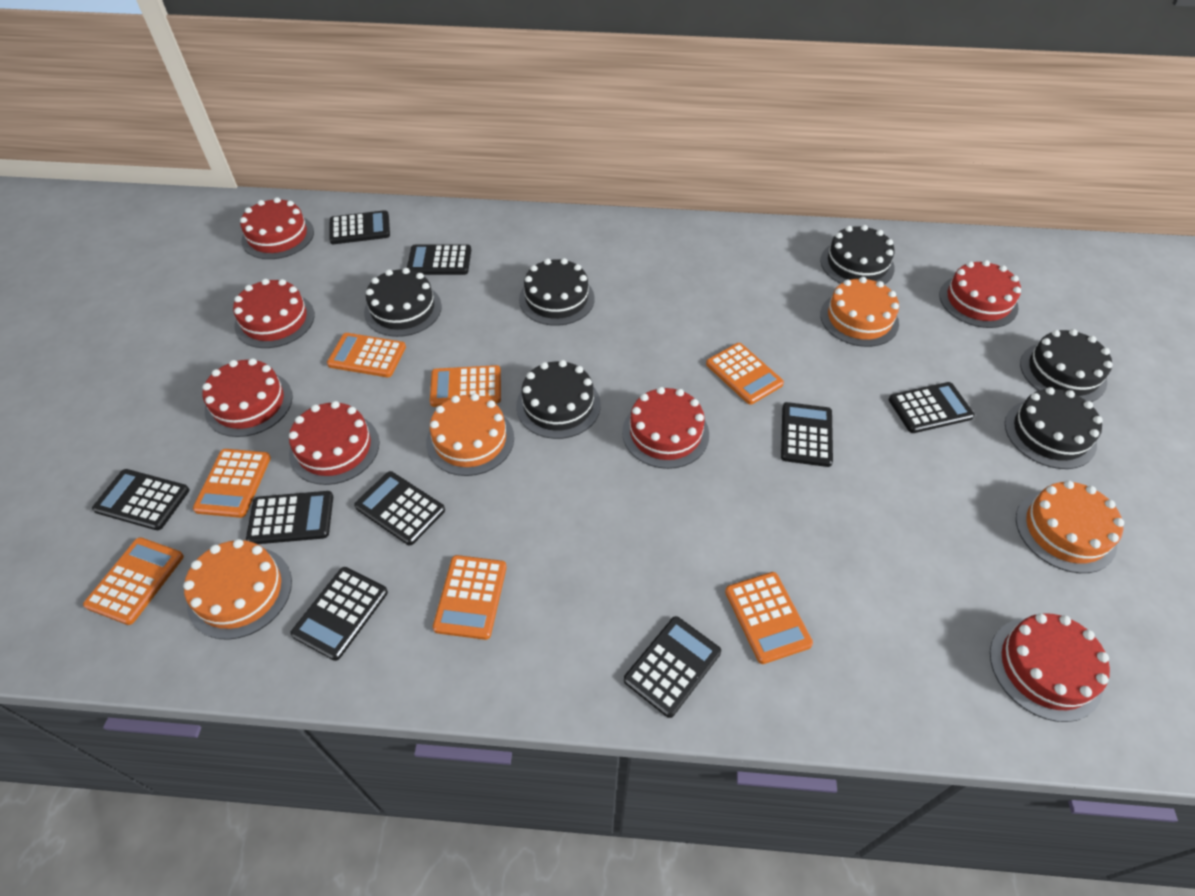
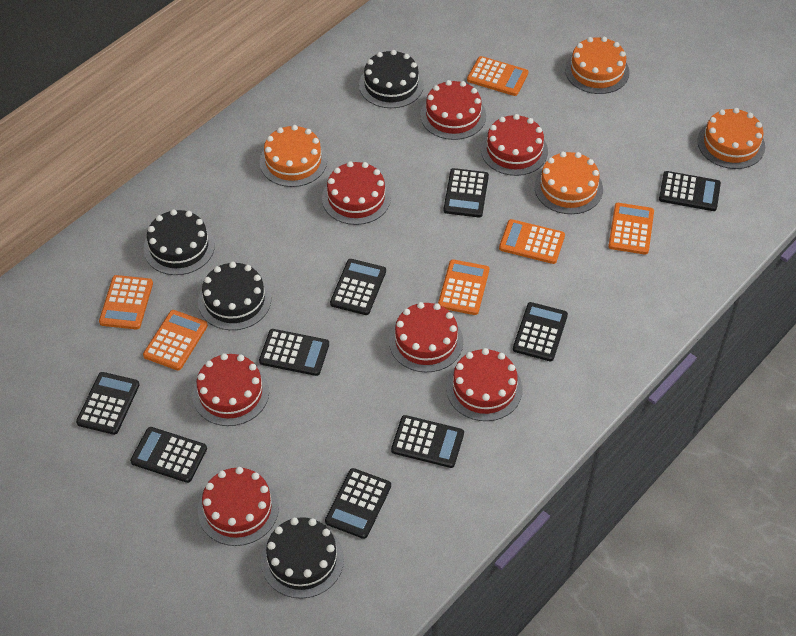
black cake: [364,268,442,337] [516,360,601,439] [519,258,595,326] [821,225,895,284] [1005,387,1103,469] [1020,329,1113,402] = 6 -> [144,209,215,275] [198,262,271,330] [261,517,344,598] [359,50,424,108] = 4
orange calculator: [83,537,184,625] [193,449,271,518] [327,333,406,377] [430,365,501,407] [433,555,507,640] [706,343,784,405] [725,572,813,664] = 7 -> [99,275,153,329] [143,310,208,370] [438,259,489,315] [467,56,529,96] [499,219,565,264] [608,203,654,255] = 6

